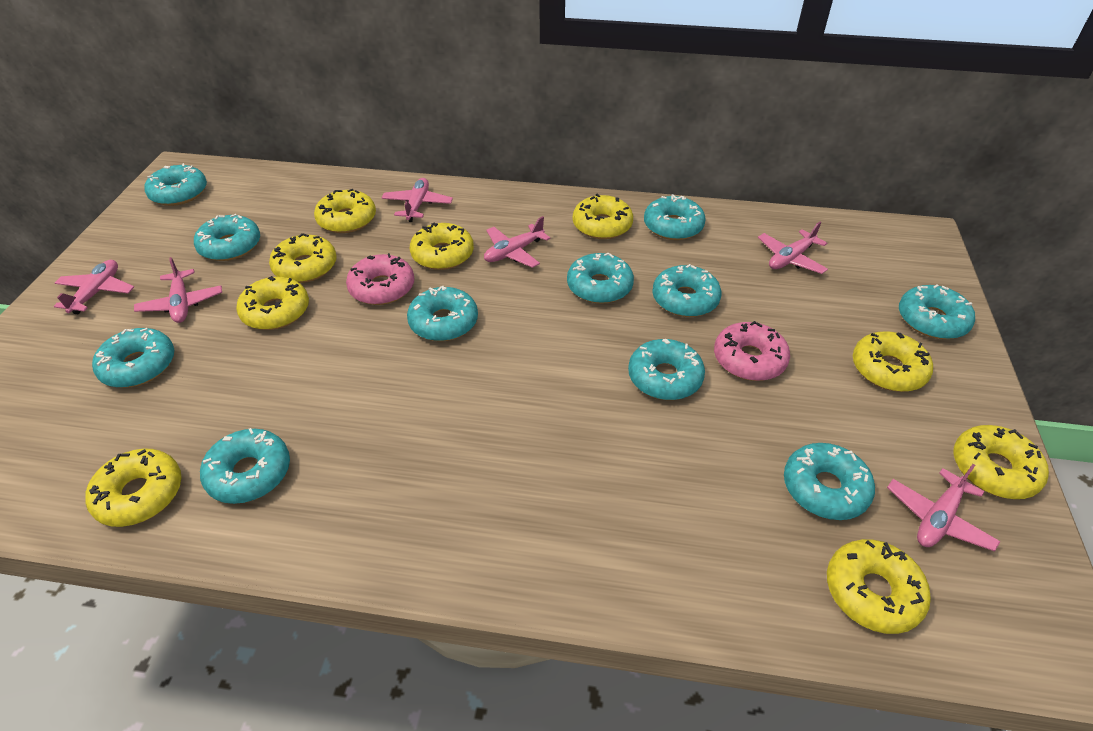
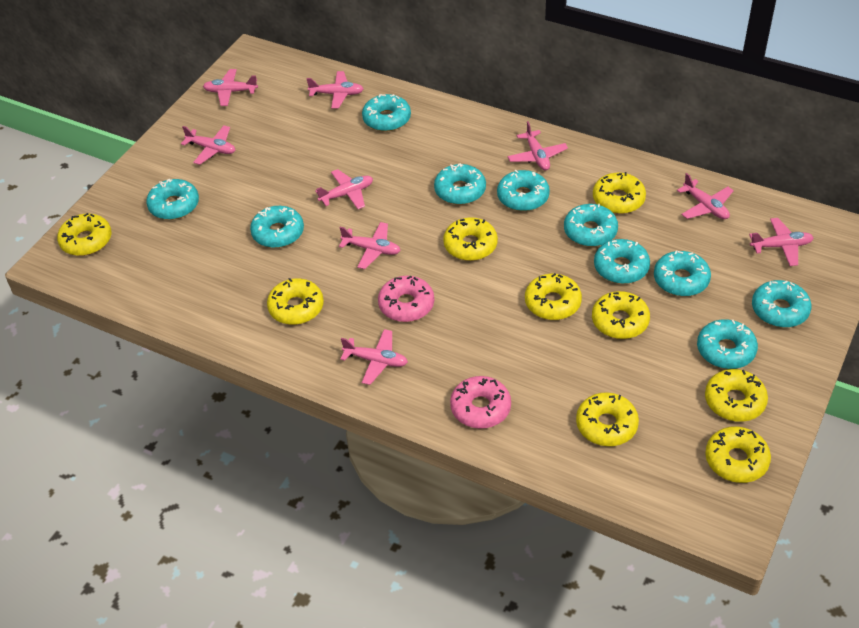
pink plane: [54,260,134,314] [134,257,222,323] [382,178,453,222] [484,216,551,268] [758,222,828,274] [887,464,1000,552] = 6 -> [181,125,236,165] [203,69,258,106] [307,71,363,109] [315,169,373,209] [339,222,401,269] [340,329,408,385] [507,121,568,170] [677,173,734,219] [749,218,814,266] = 9
turquoise donut: [92,328,174,388] [144,163,207,206] [194,214,260,261] [200,428,290,504] [407,286,478,341] [567,253,634,304] [628,338,705,400] [644,194,706,240] [652,264,721,317] [784,443,875,520] [899,284,975,339] = 11 -> [146,179,199,220] [250,206,304,248] [362,94,411,132] [434,163,486,205] [497,170,550,211] [564,204,618,247] [594,239,650,284] [654,250,711,296] [697,319,758,369] [752,280,812,328] = 10

